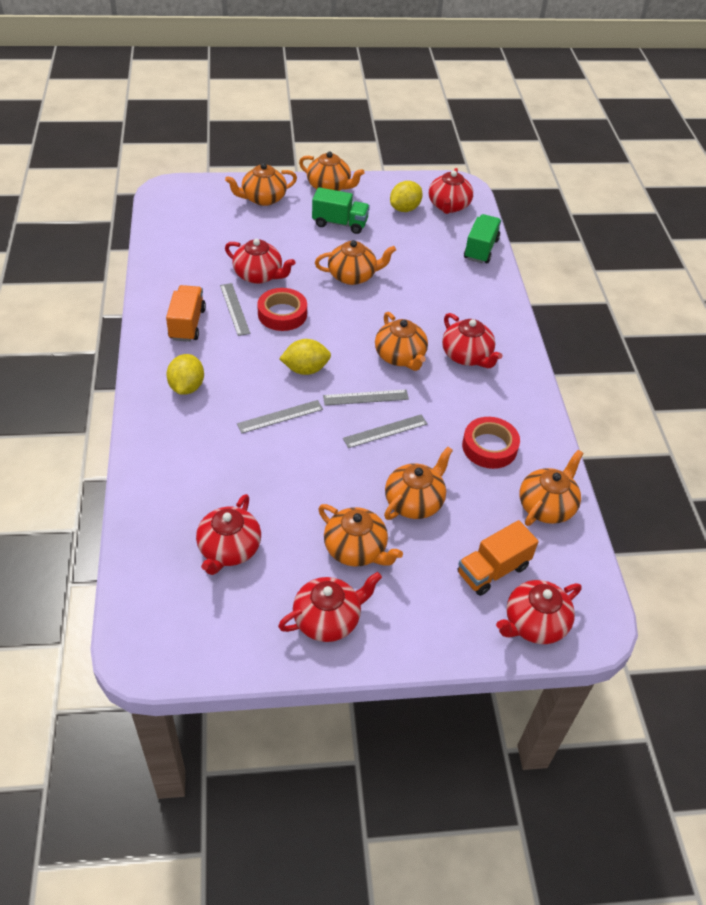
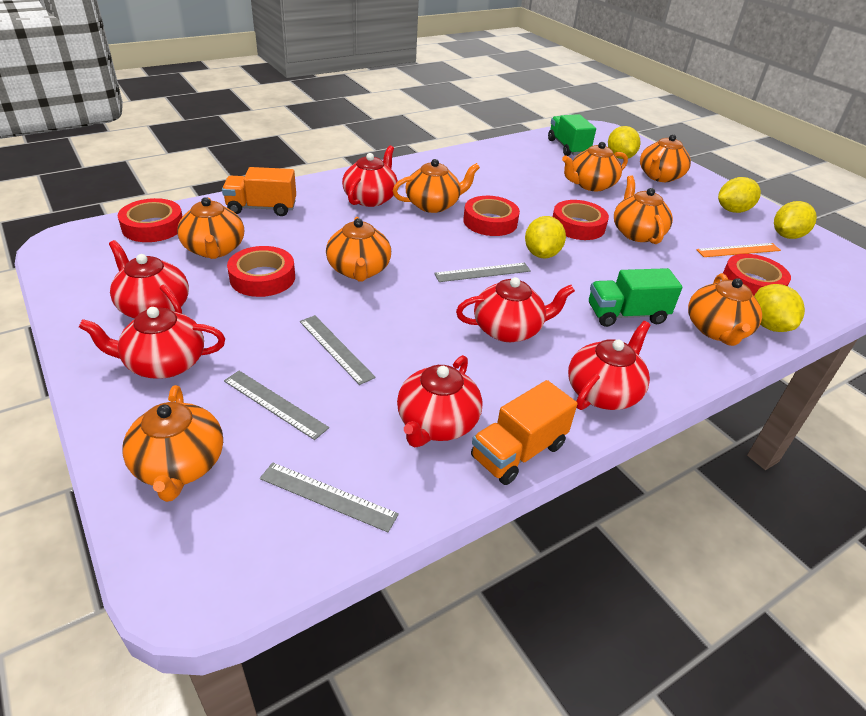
orange ruler: none = 0 -> [696,243,781,257] = 1
orange teapot: [225,163,297,206] [299,151,365,191] [315,240,396,285] [318,504,403,566] [375,312,428,371] [384,447,453,520] [519,450,583,526] = 7 -> [122,385,223,502] [177,197,244,259] [326,217,391,282] [393,159,480,213] [562,142,628,191] [614,175,673,244] [640,134,691,182] [688,273,762,346] = 8
red tape: [257,288,307,331] [462,417,520,469] = 2 -> [118,198,183,242] [227,246,295,297] [463,196,520,236] [552,200,609,240] [723,254,791,295] = 5
yellow lemon: [166,354,204,395] [279,339,331,375] [390,181,423,212] = 3 -> [525,216,566,258] [608,126,640,159] [718,177,761,213] [754,284,805,332] [774,201,817,239] = 5

